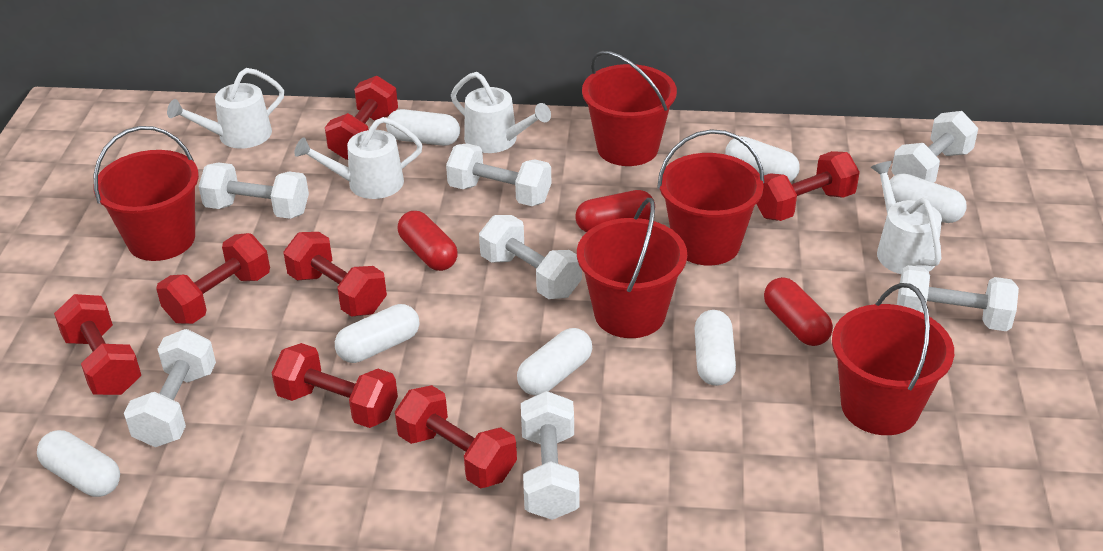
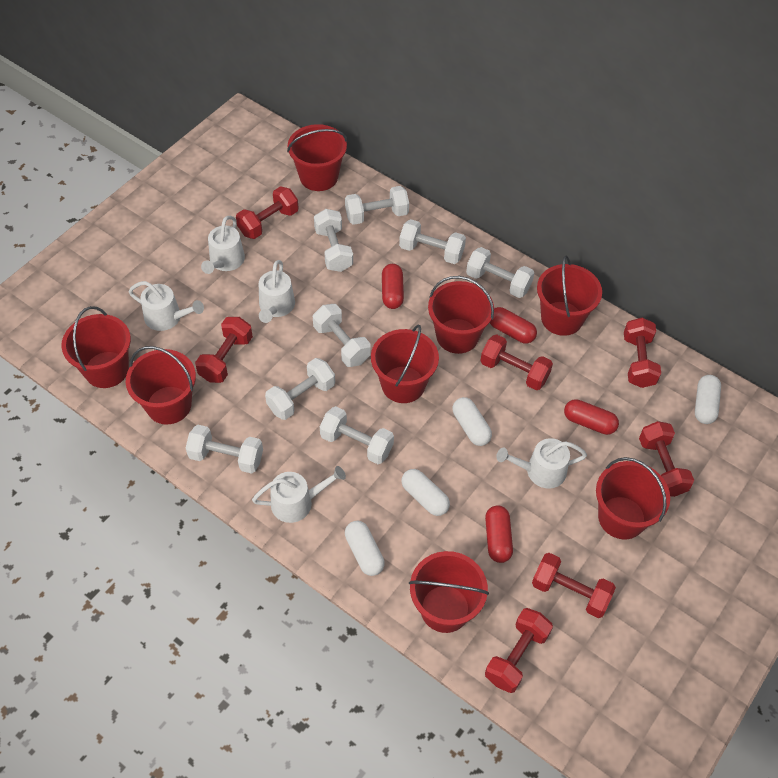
red bucket: [93,126,199,261] [577,198,687,338] [582,51,677,166] [657,129,765,265] [832,283,954,435] = 5 -> [61,306,131,388] [126,346,196,425] [287,124,347,191] [371,325,439,403] [409,551,489,633] [428,276,494,354] [537,256,602,336] [596,457,670,539] = 8
red capsule: [398,211,458,271] [575,190,655,232] [764,277,833,346] = 3 -> [382,264,404,309] [485,506,513,563] [490,307,537,344] [564,399,619,435] = 4
white capsule: [37,430,120,497] [335,304,419,363] [386,109,460,146] [517,328,592,396] [695,310,736,386] [725,136,800,182] [890,173,967,223] = 7 -> [345,521,385,576] [402,469,450,516] [452,397,492,446] [695,375,721,424] = 4
white dumbbell: [124,329,216,447] [198,162,309,219] [446,143,551,206] [479,215,582,299] [521,391,580,520] [891,111,978,183] [897,265,1019,331] = 7 -> [186,425,263,474] [265,358,335,420] [313,304,371,367] [314,209,353,272] [320,406,394,464] [345,186,409,225] [399,219,466,264] [466,247,534,298] = 8
white watering can: [167,68,284,149] [294,117,423,199] [451,72,551,153] [871,161,942,274] = 4 -> [128,281,204,331] [201,216,245,274] [252,466,346,523] [259,260,295,323] [496,438,587,488] = 5

